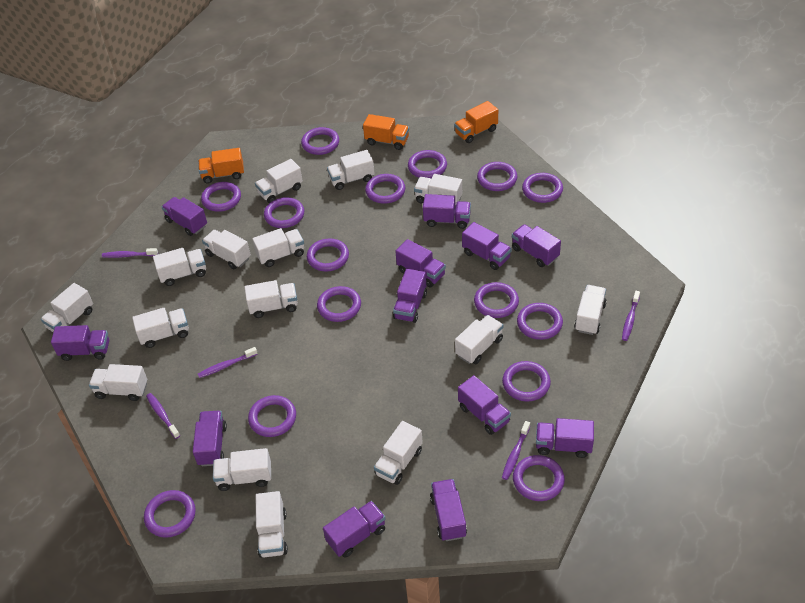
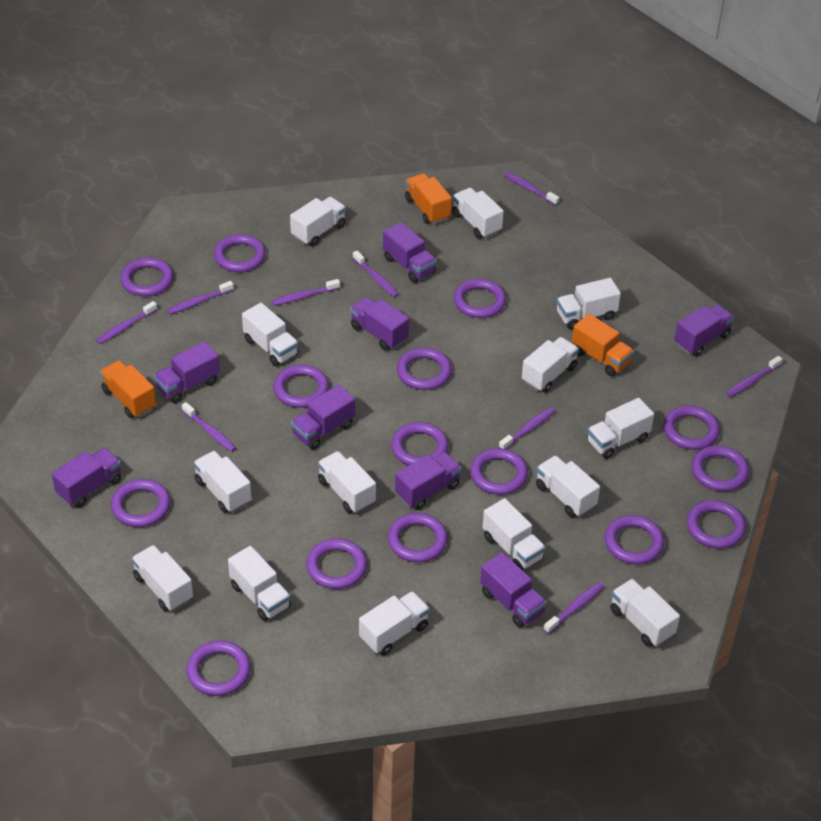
purple toothbrush: [102,248,158,258] [146,393,180,439] [198,347,258,378] [502,421,530,480] [622,291,640,341] = 5 -> [96,301,157,344] [167,281,234,314] [182,402,236,452] [271,279,340,306] [353,251,399,297] [499,407,555,449] [504,172,559,205] [544,582,604,634] [726,356,782,397] = 9
purple truck: [51,325,109,361] [162,197,207,236] [193,411,227,466] [323,501,386,558] [393,269,427,323] [395,239,446,287] [423,194,471,229] [430,479,467,541] [458,375,511,435] [462,222,512,270] [512,224,561,267] [536,418,594,458] = 12 -> [52,448,121,508] [154,341,220,403] [291,385,355,450] [350,297,409,351] [383,222,437,283] [395,452,461,510] [480,552,547,628] [674,304,734,356] = 8
white truck: [41,283,93,332] [89,364,147,401] [132,308,189,348] [153,248,206,286] [202,230,251,269] [213,448,271,491] [244,280,298,318] [252,228,304,267] [255,159,303,203] [256,491,288,558] [327,150,375,190] [374,421,423,485] [414,174,462,206] [455,315,503,364] [574,285,607,335] = 15 -> [132,545,193,612] [193,451,252,513] [228,546,291,621] [242,303,299,366] [290,197,346,246] [318,451,376,514] [359,591,430,656] [452,187,504,239] [483,498,546,570] [522,337,579,393] [536,455,600,517] [556,278,621,329] [587,398,654,459] [611,579,680,647] = 14

